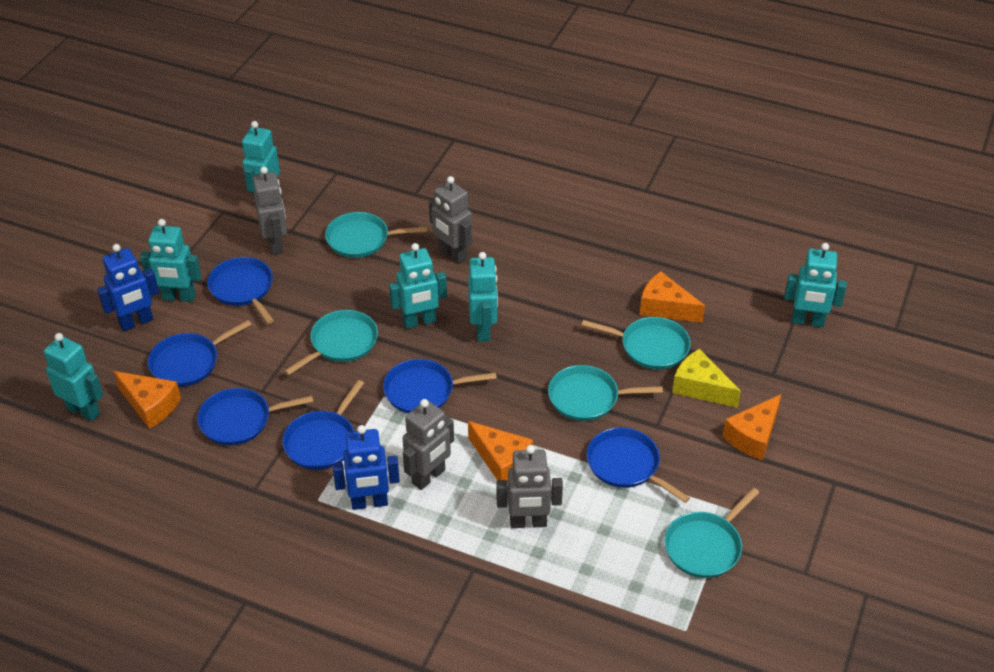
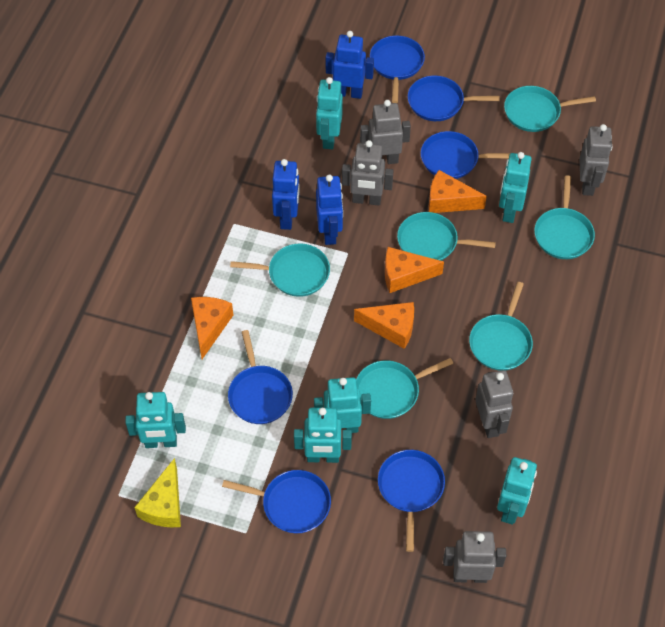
blue robot: [97,244,159,331] [332,425,400,510] = 2 -> [272,159,300,230] [316,175,343,245] [326,31,374,99] = 3
grey robot: [253,167,287,255] [403,399,454,490] [429,176,472,264] [497,445,563,528] = 4 -> [342,140,393,205] [360,100,411,164] [443,531,506,583] [475,370,513,438] [580,124,613,196] = 5
turquoise pan: [284,310,378,375] [325,212,427,258] [548,365,663,421] [582,317,691,370] [664,488,760,578] = 5 -> [230,244,330,297] [356,358,453,419] [397,212,496,261] [469,282,533,371] [504,86,596,132] [534,176,595,259] = 6

